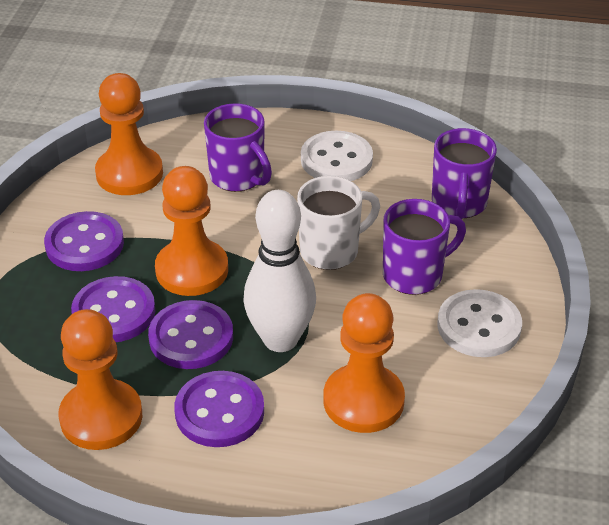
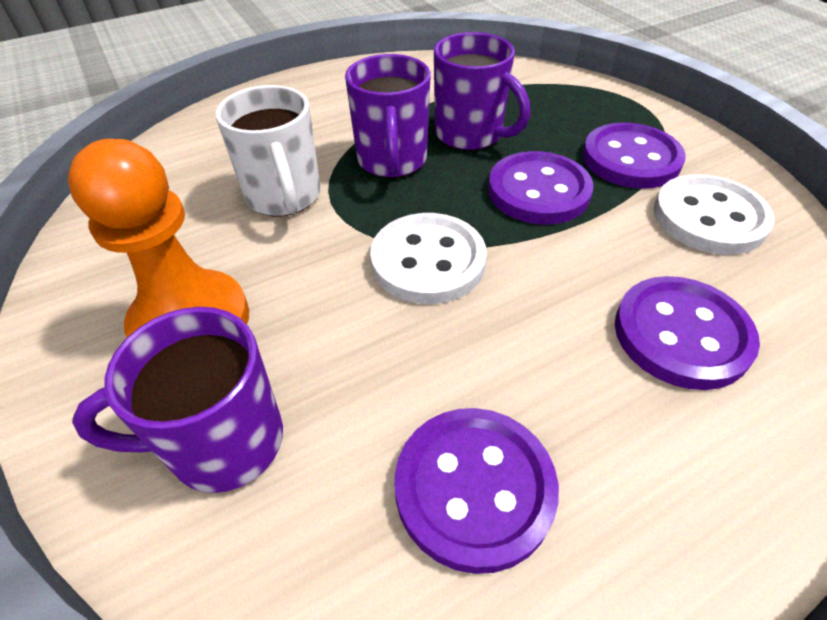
orange pawn: [58,309,142,450] [95,73,163,195] [155,166,228,296] [323,293,405,433] = 4 -> [68,139,249,337] = 1
white bowling pin: [243,190,316,352] = 1 -> none = 0

